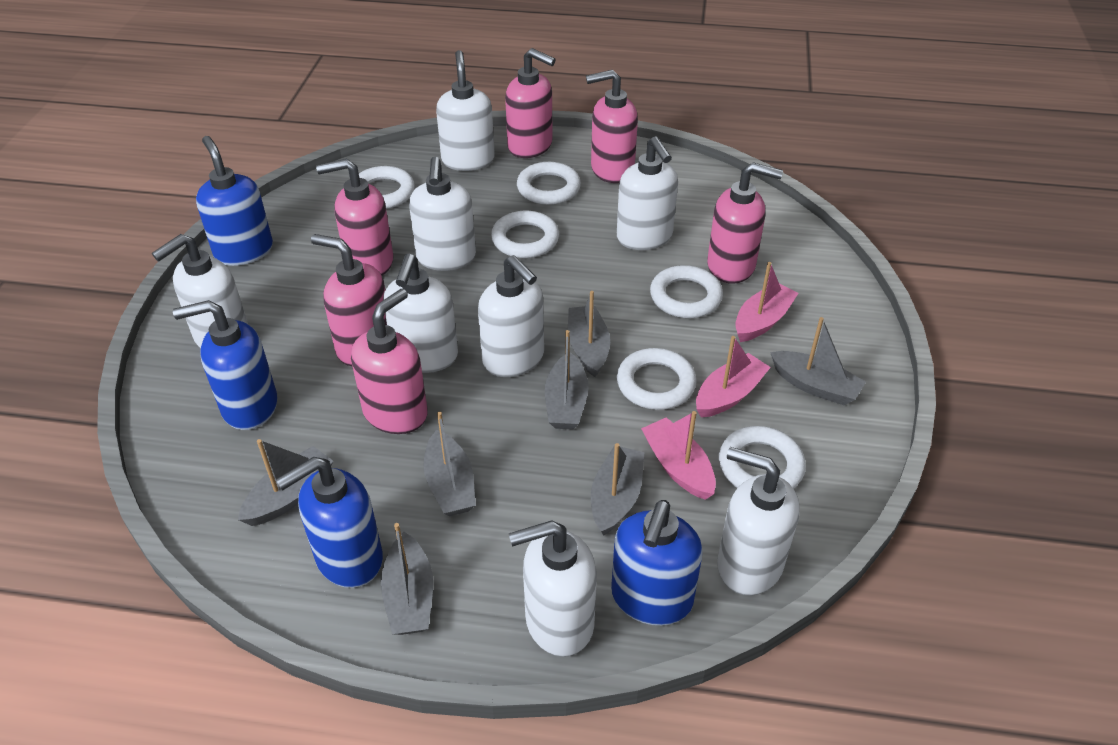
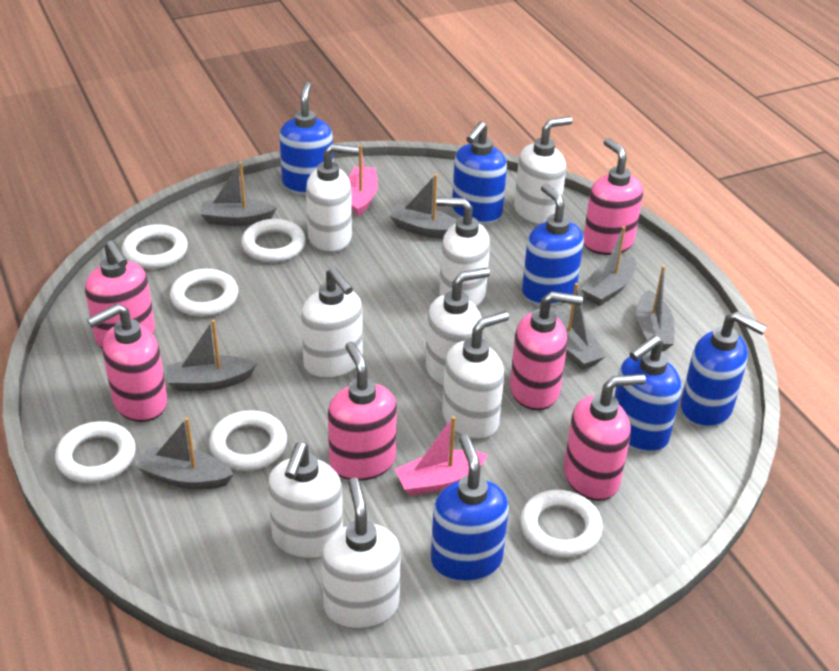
blue soap dispenser: [173,300,277,430] [196,136,273,266] [276,457,383,588] [611,500,703,626] = 4 -> [280,82,333,195] [431,435,509,582] [452,122,507,224] [522,184,584,306] [614,335,681,452] [680,311,767,428] = 6
pink boat: [641,411,716,500] [696,336,771,417] [735,262,798,342] = 3 -> [349,145,378,217] [394,416,488,496] = 2

